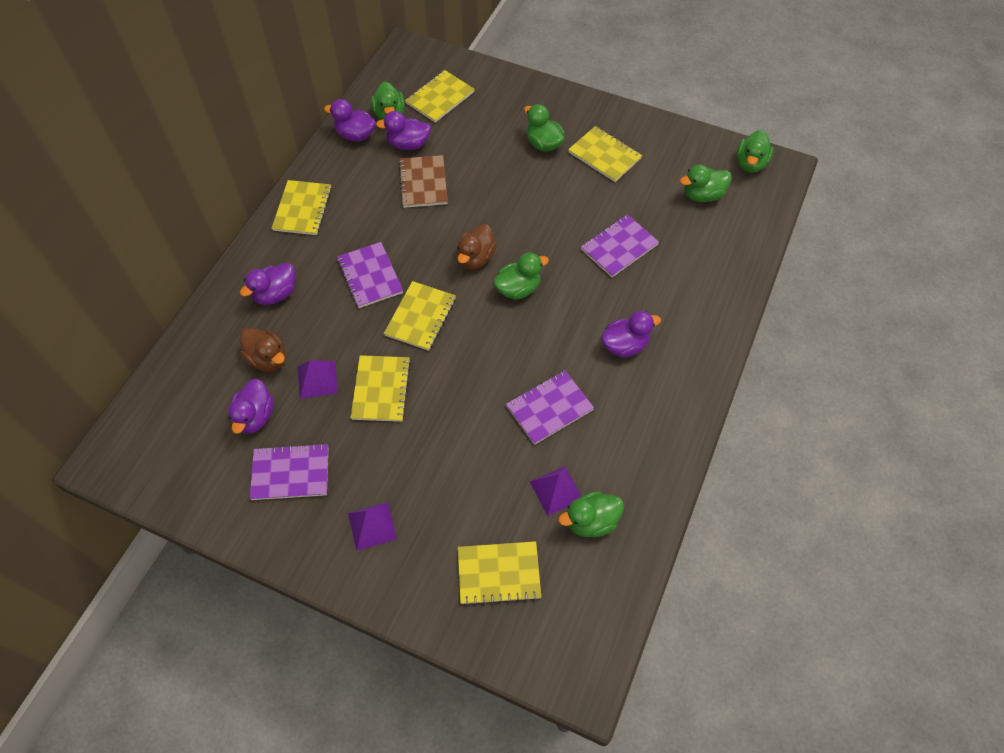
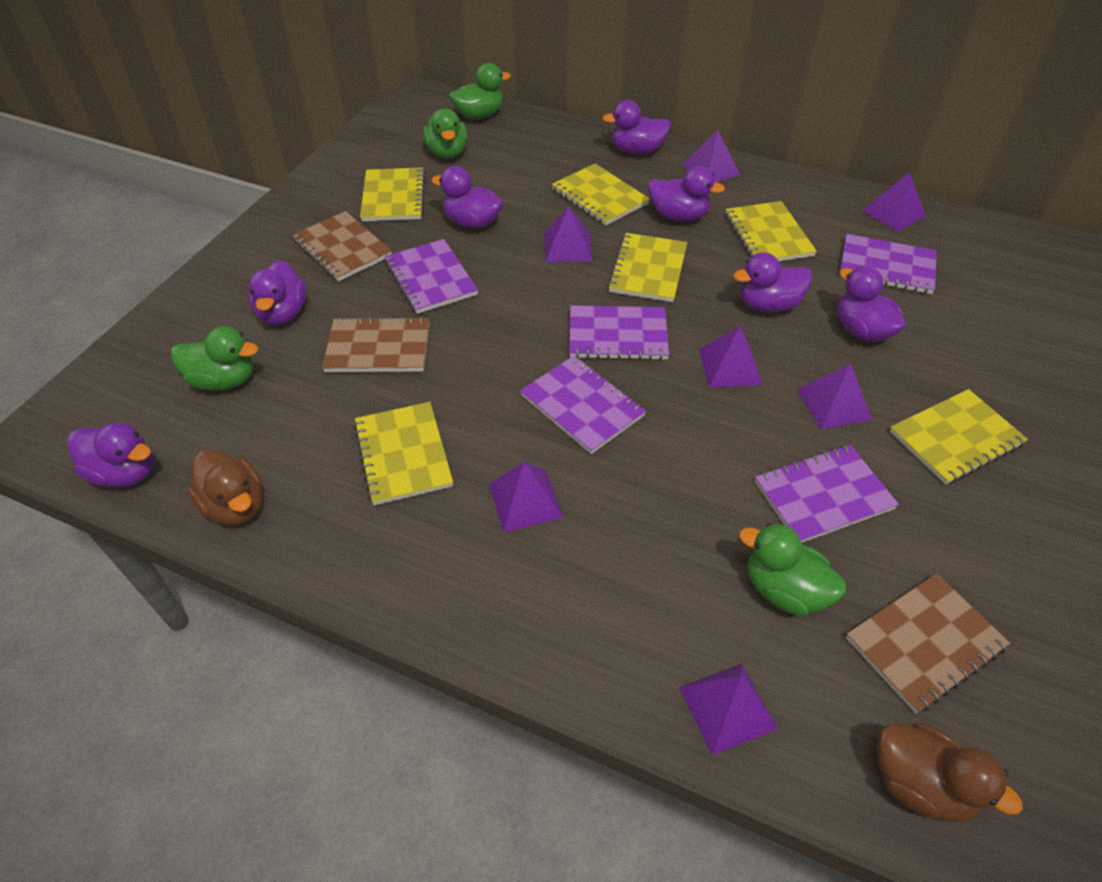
brown notebook: [399,155,448,208] = 1 -> [292,211,392,282] [322,317,430,372] [846,573,1010,714] = 3
green duck: [371,81,405,120] [493,253,549,300] [524,104,565,151] [558,491,624,537] [680,165,731,202] [737,130,773,173] = 6 -> [171,326,258,390] [423,109,468,159] [449,63,511,120] [739,523,846,616] = 4
purple duck: [228,379,274,434] [240,262,295,305] [324,99,376,141] [376,111,431,150] [601,311,661,358] = 5 -> [67,422,154,487] [249,260,307,325] [431,166,503,229] [602,100,671,155] [648,166,725,221] [733,252,812,312] [837,266,906,342] = 7
purple notebook: [250,443,328,500] [337,242,403,308] [506,370,594,445] [581,214,659,277] = 4 -> [385,239,478,314] [520,356,646,454] [569,305,669,360] [755,445,899,543] [839,234,937,294] = 5
purple pyramid: [298,360,338,399] [348,502,397,551] [530,466,581,516] = 3 -> [489,462,563,532] [544,206,592,262] [679,664,778,755] [682,130,740,182] [699,326,762,388] [797,363,873,429] [862,172,926,232] = 7

